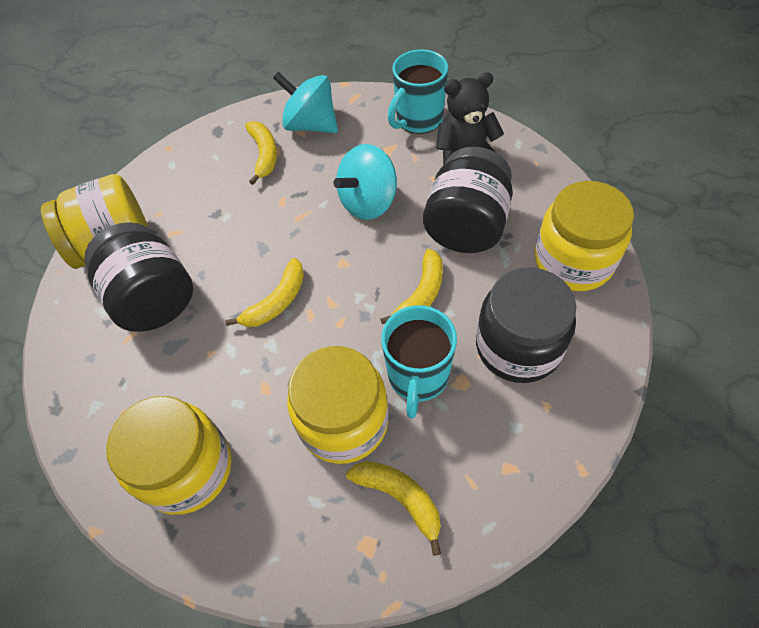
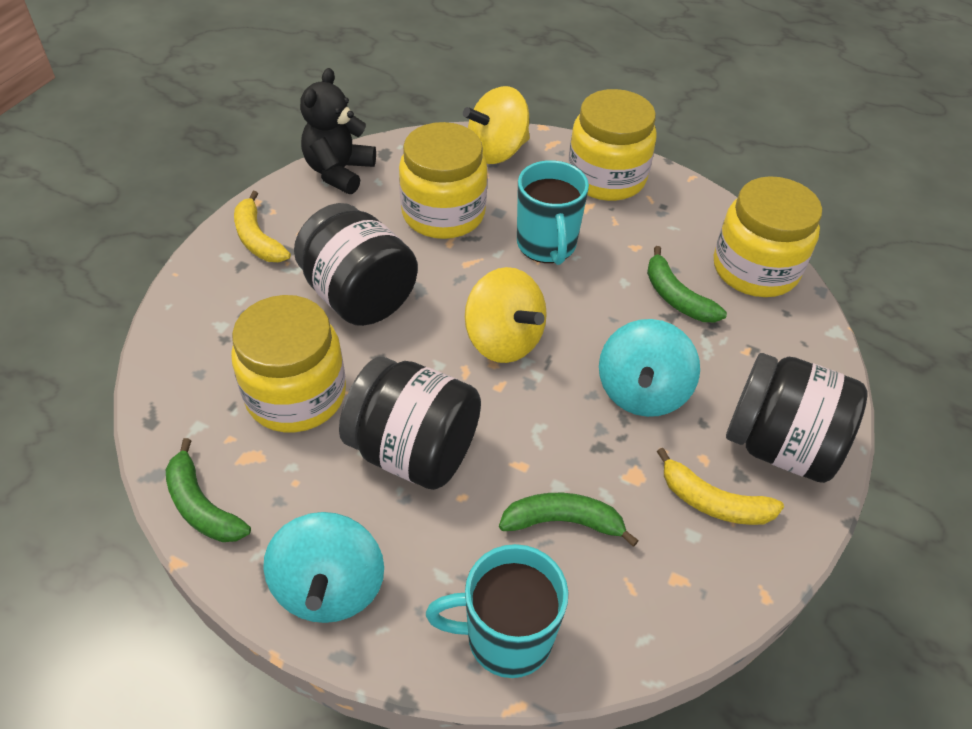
green banana: none = 0 -> [166,438,251,542] [499,493,639,547] [647,246,727,322] = 3
yellow banana: [225,258,304,327] [245,121,277,185] [346,461,441,556] [380,249,443,324] = 4 -> [234,191,291,262] [656,448,784,525] = 2
yellow spinning top: none = 0 -> [463,86,530,164] [465,267,547,363] = 2

